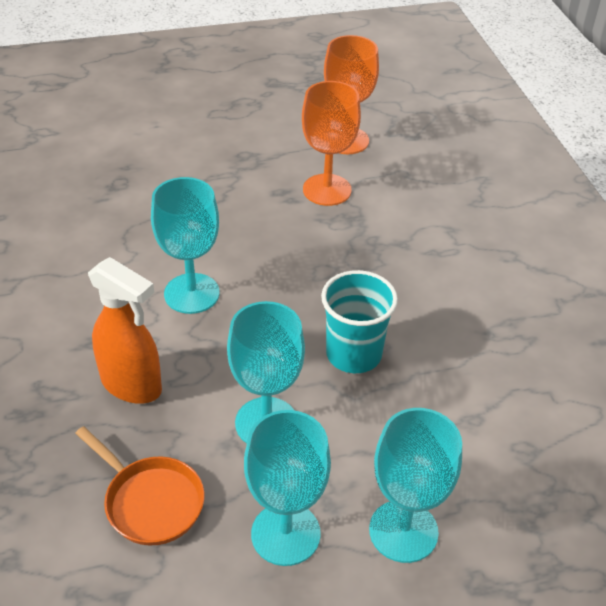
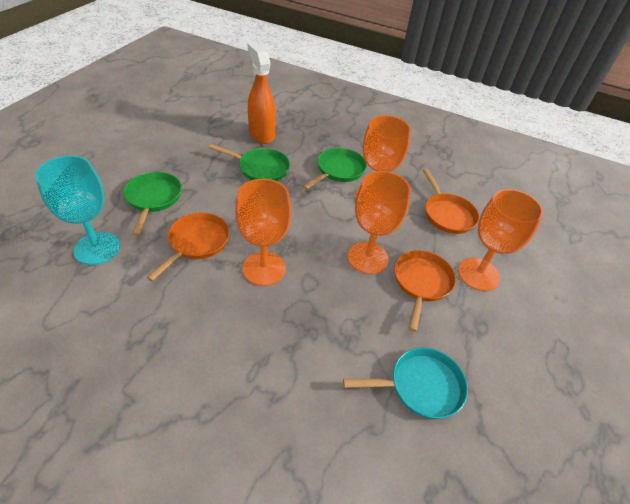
green pan: none = 0 -> [124,172,182,235] [209,144,290,181] [303,148,367,189] = 3
orange goblet: [302,81,361,206] [324,35,379,154] = 2 -> [235,179,291,286] [348,171,411,274] [356,115,411,196] [458,189,543,291] = 4
orange pan: [75,426,204,545] = 1 -> [146,212,230,281] [394,250,456,332] [423,169,479,234] = 3
turquoise cup: [321,270,398,373] = 1 -> none = 0
turquoise goblet: [151,177,219,314] [227,301,305,444] [244,410,331,566] [369,408,462,563] = 4 -> [35,155,120,265] = 1
turquoise pan: none = 0 -> [343,347,468,419] = 1

